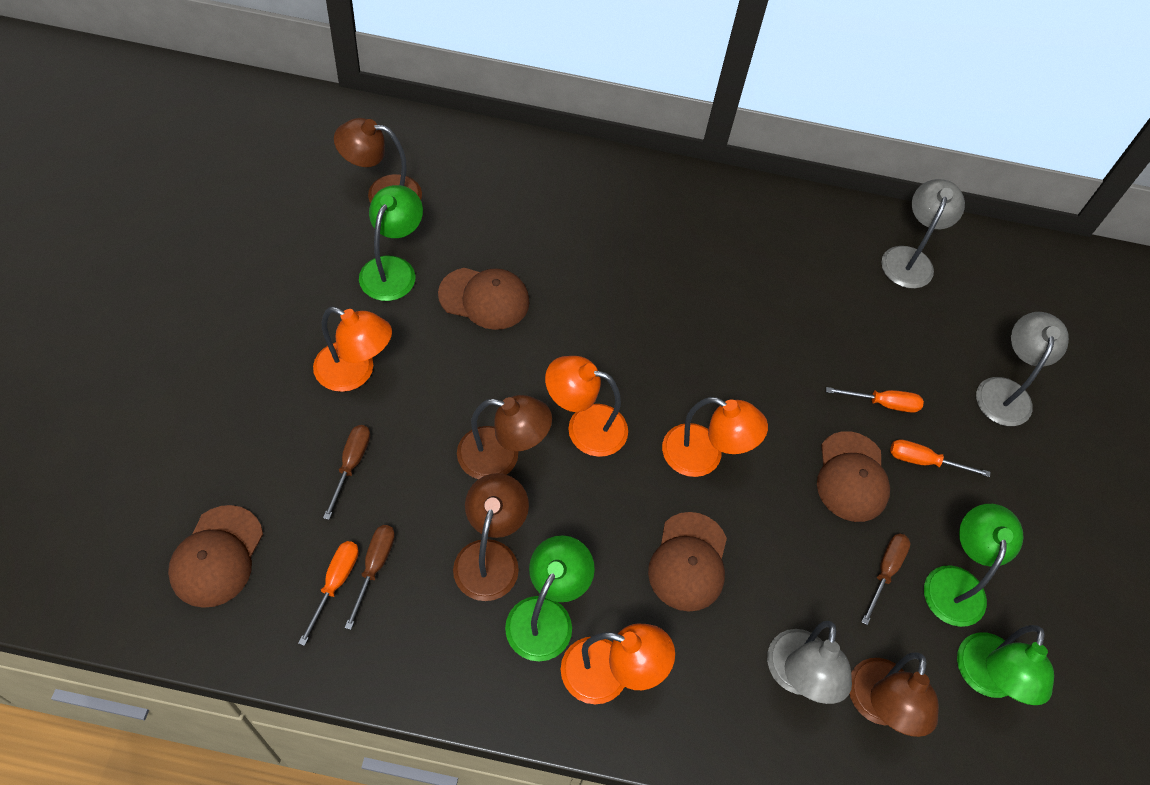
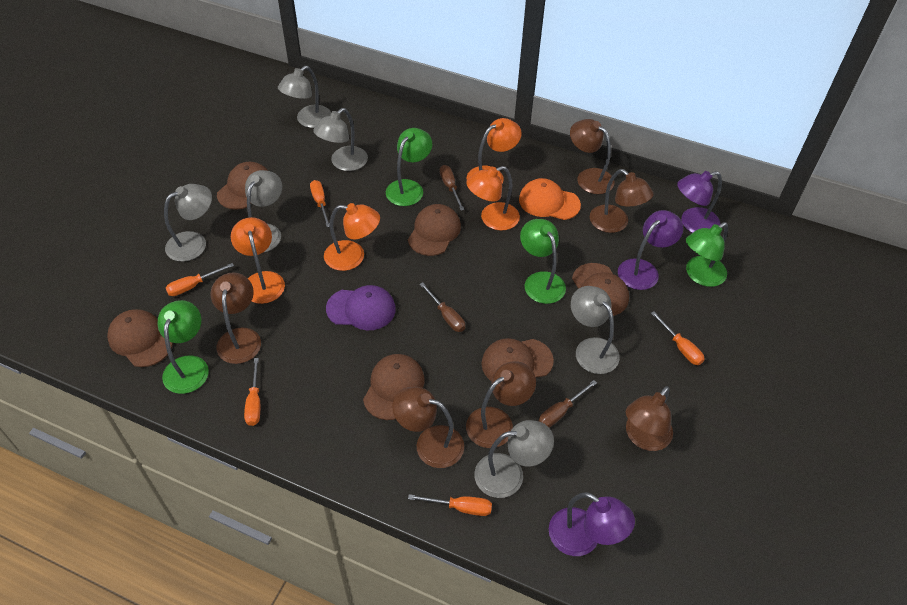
brown cap: [168,505,263,608] [438,268,529,330] [648,512,727,612] [817,431,890,522] = 4 -> [107,309,173,367] [217,162,268,210] [363,354,425,420] [408,204,461,256] [481,338,554,381] [572,263,629,316] = 6
brown lamp: [334,118,422,203] [453,473,529,601] [457,395,552,479] [850,652,939,737] = 4 -> [210,272,261,364] [392,387,464,468] [466,361,536,448] [570,119,614,194] [590,169,654,233] [626,386,673,451] = 6
grey lamp: [767,621,852,704] [881,179,965,289] [976,312,1069,426] = 3 -> [164,184,212,262] [245,170,282,252] [278,66,331,128] [313,108,368,171] [474,420,554,498] [571,286,620,374] = 6
orange cap: none = 0 -> [519,178,581,220] = 1
orange screwdriver: [298,541,359,646] [826,387,924,413] [890,439,990,477] = 3 -> [166,263,234,296] [244,358,260,426] [310,180,330,227] [408,494,492,516] [651,311,705,365] = 5
purple cap: none = 0 -> [326,285,396,330] = 1
purple lamp: none = 0 -> [549,492,635,556] [618,210,683,290] [677,171,722,233] = 3

